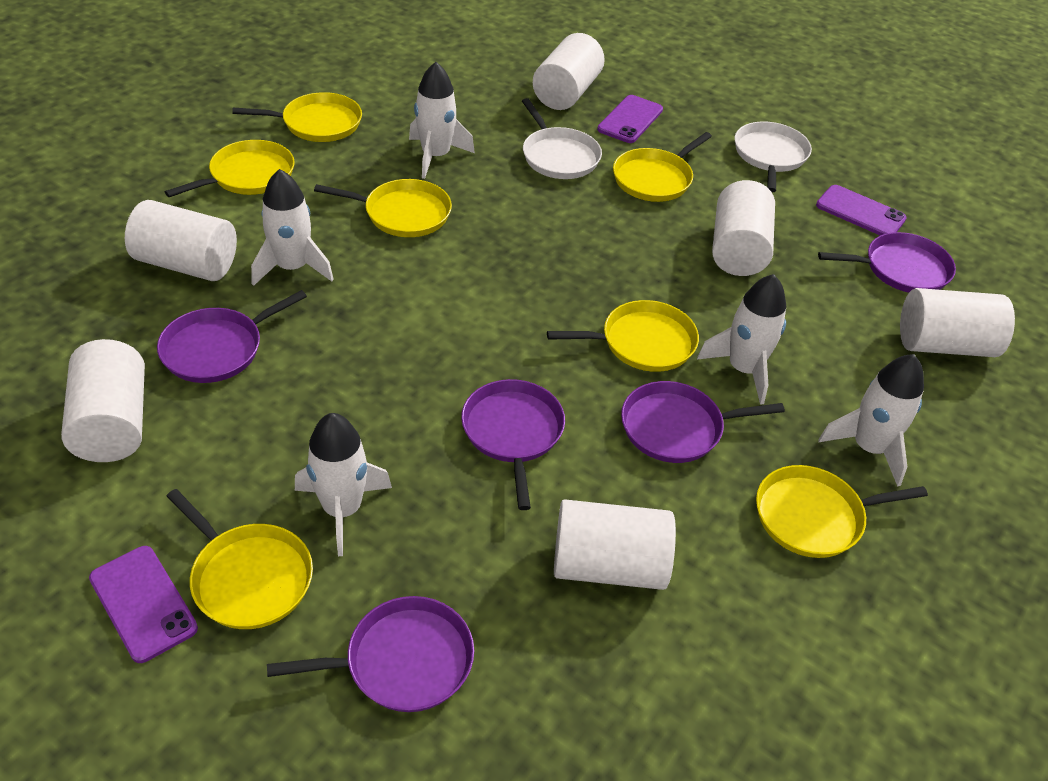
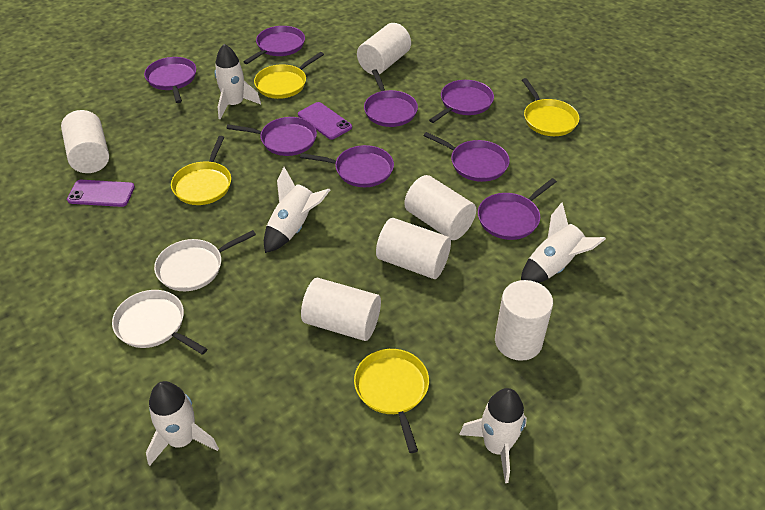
purple pan: [157,290,307,383] [267,596,474,712] [461,379,565,510] [621,381,785,463] [818,232,956,293] = 5 -> [144,57,196,103] [226,117,317,156] [243,26,305,64] [300,145,394,187] [364,69,418,127] [423,132,510,182] [429,80,494,123] [478,178,557,240] = 8
purple phone: [89,546,198,663] [597,95,663,143] [816,185,907,235] = 3 -> [67,180,135,207] [298,102,352,140] = 2
yellow pan: [165,140,295,197] [166,489,313,629] [232,92,362,142] [314,179,452,237] [547,300,699,372] [613,132,712,202] [756,465,928,558] = 7 -> [171,136,231,205] [254,52,324,99] [354,349,429,453] [522,78,579,136] = 4

